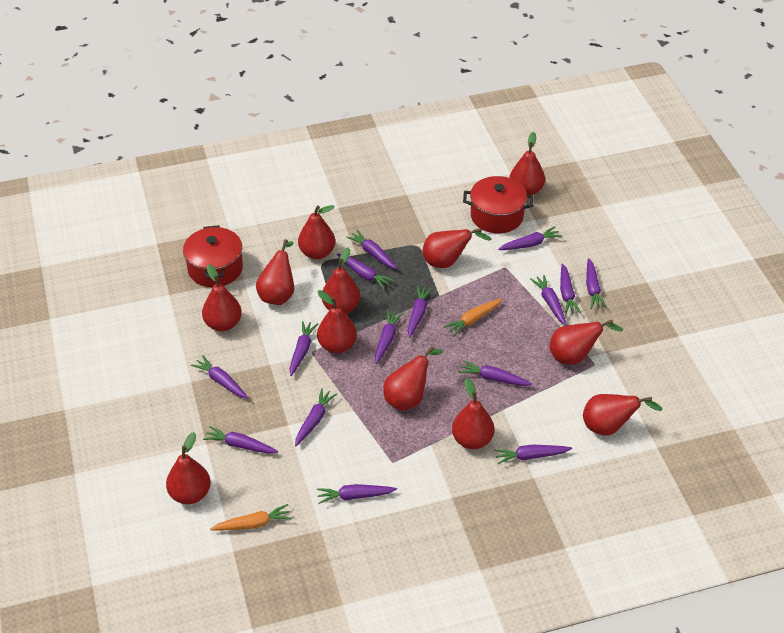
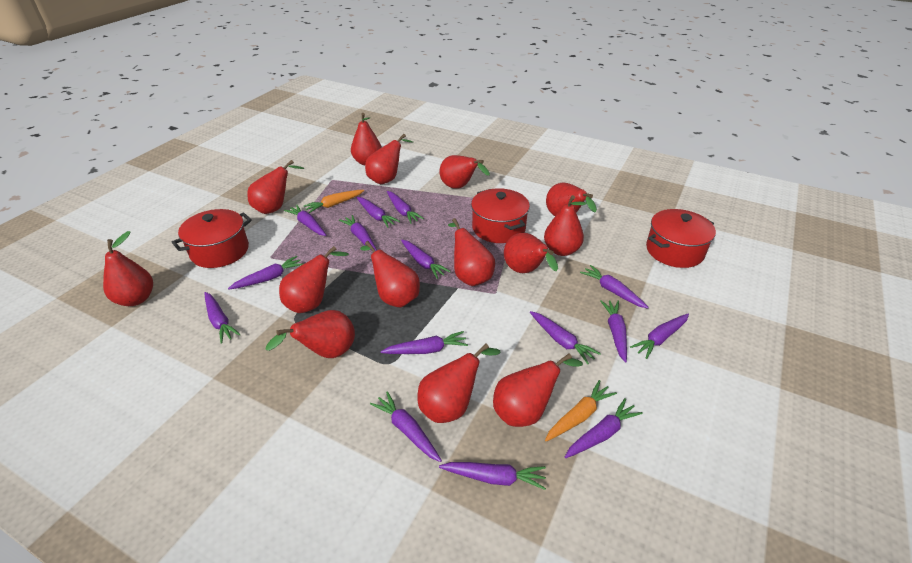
red pear: [166,432,211,504] [202,264,242,331] [256,239,294,305] [298,205,335,259] [317,290,357,353] [322,247,360,314] [383,346,443,411] [422,228,491,268] [452,378,494,449] [509,132,545,195] [549,320,623,365] [583,394,663,435] = 12 -> [103,231,153,306] [247,160,304,214] [265,310,355,358] [279,246,349,313] [351,113,382,165] [360,241,420,308] [365,134,413,184] [417,344,500,423] [439,155,490,189] [448,218,495,286] [493,353,583,427] [504,233,558,273] [544,195,587,256] [546,183,597,216] = 14
red pot: [183,225,243,287] [463,176,534,233] = 2 -> [172,209,252,268] [471,188,530,243] [646,209,716,268] = 3

